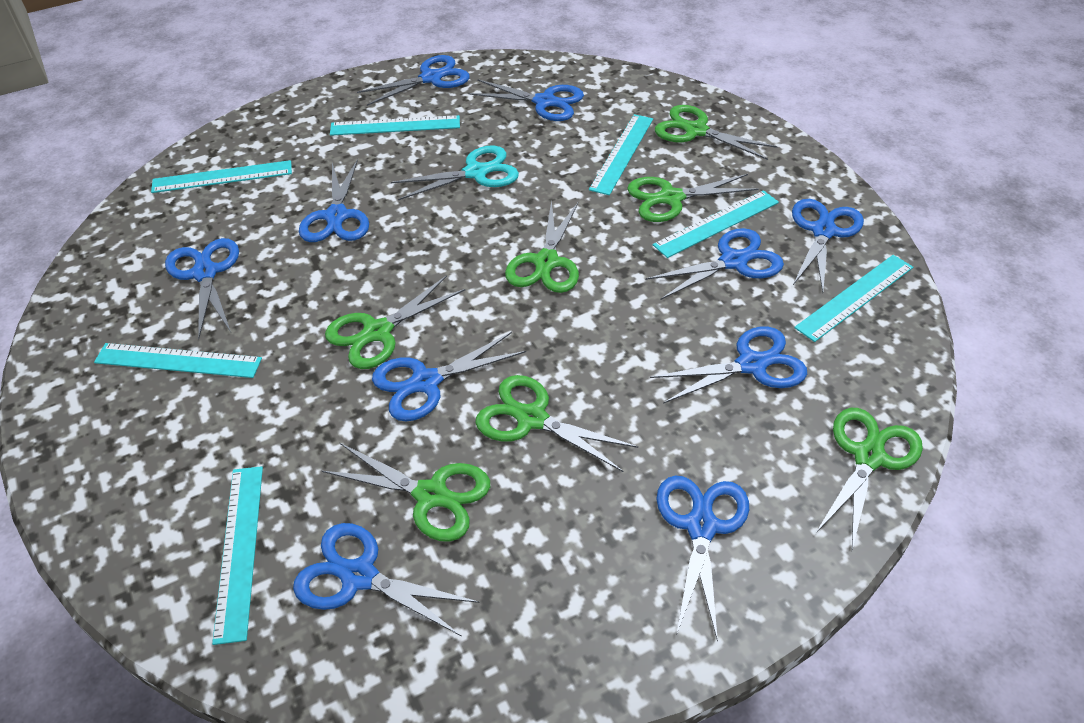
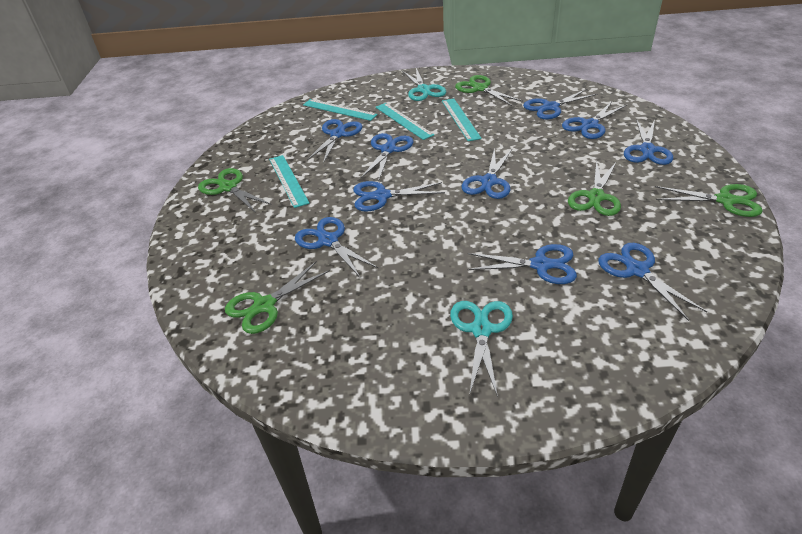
green scissors: [322,443,490,542] [325,275,465,369] [475,375,638,472] [505,200,579,293] [627,174,759,222] [655,105,778,160] [815,408,923,550] = 7 -> [198,168,272,213] [225,261,330,334] [455,75,523,106] [568,160,621,216] [655,184,763,217] = 5
turquoise ruler: [94,343,262,378] [151,160,292,193] [212,466,263,645] [330,115,460,136] [589,114,653,195] [653,190,779,258] [794,255,913,342] = 7 -> [269,155,310,208] [303,99,378,121] [375,103,434,140] [442,98,482,141] = 4
turquoise scissors: [391,146,519,200] = 1 -> [402,68,446,101] [450,301,513,397] = 2

